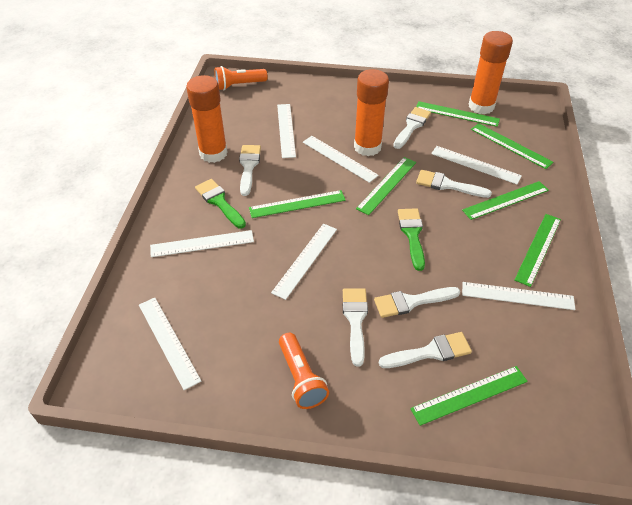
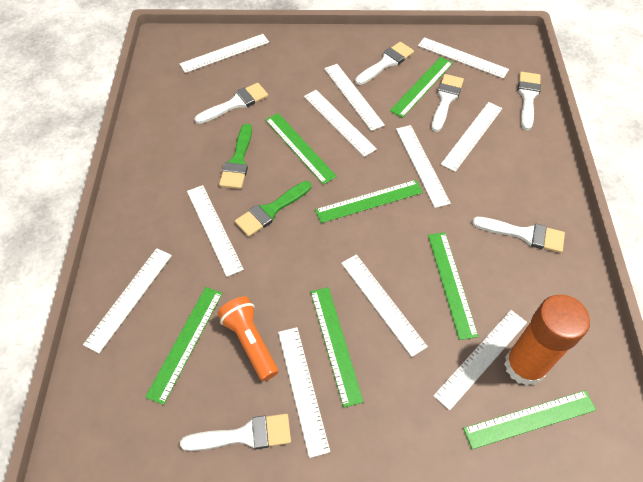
orange flashlight: [214,66,267,90] [279,333,329,409] = 2 -> [217,296,278,381] = 1
orange glue stick: [186,75,228,163] [354,69,389,156] [469,31,513,114] = 3 -> [504,295,590,386] = 1
white ruler: [139,298,201,390] [150,230,254,257] [271,224,337,300] [277,104,296,158] [303,136,379,183] [431,146,522,184] [462,282,576,310] = 7 -> [83,248,172,353] [180,34,269,73] [187,185,244,277] [278,327,330,458] [304,90,377,157] [324,64,385,131] [341,254,428,357] [396,125,451,208] [418,37,509,79] [433,310,527,410] [441,102,502,172] = 11

